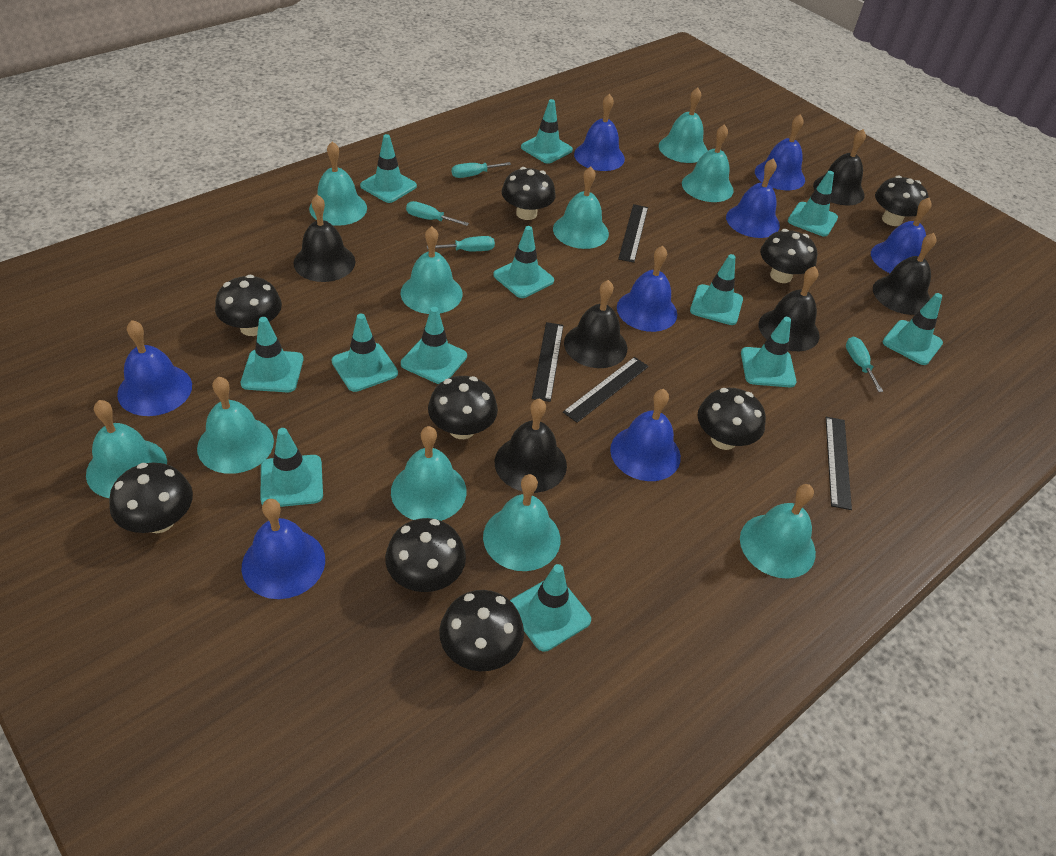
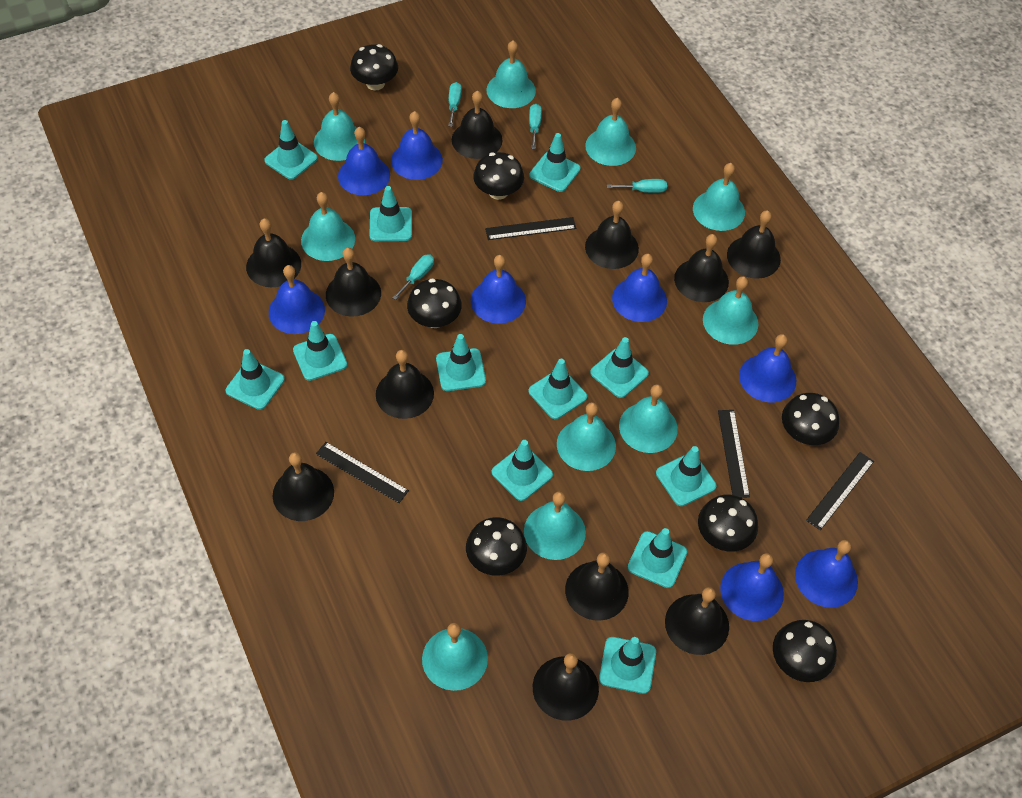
black bell: [294,195,355,282] [495,398,567,493] [564,280,627,368] [759,266,820,351] [813,129,866,205] [873,233,937,315] = 6 -> [246,218,301,287] [273,452,334,521] [326,248,381,317] [376,350,434,419] [452,91,502,159] [533,653,599,721] [565,552,629,621] [585,201,639,269] [665,587,729,655] [674,234,729,302] [727,210,781,279] = 11
black mushroom: [109,463,193,533] [215,275,282,336] [385,518,466,592] [428,376,498,439] [439,590,524,671] [502,167,556,220] [697,388,766,450] [760,229,817,283] [875,175,929,226] = 9 -> [350,44,398,90] [407,278,462,328] [466,517,527,576] [473,152,524,200] [698,495,758,552] [773,620,837,682] [782,393,839,445] = 7

